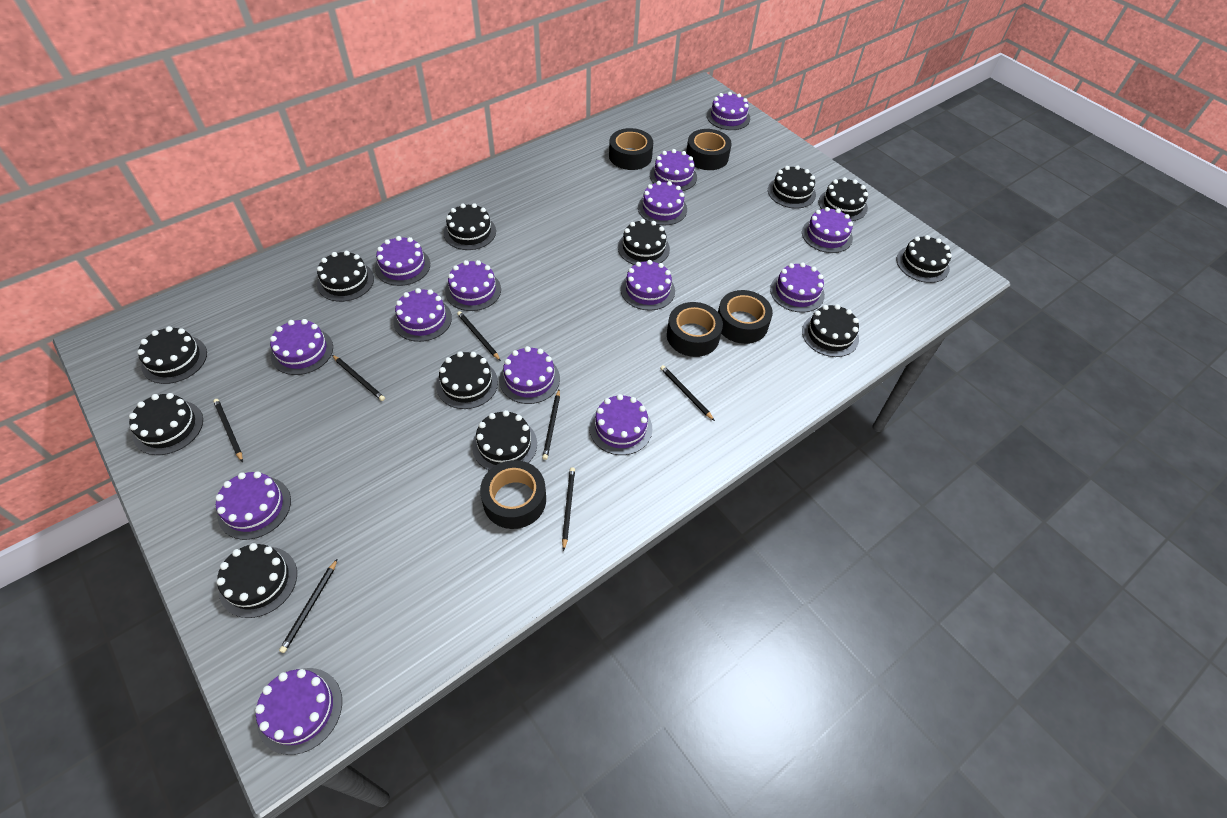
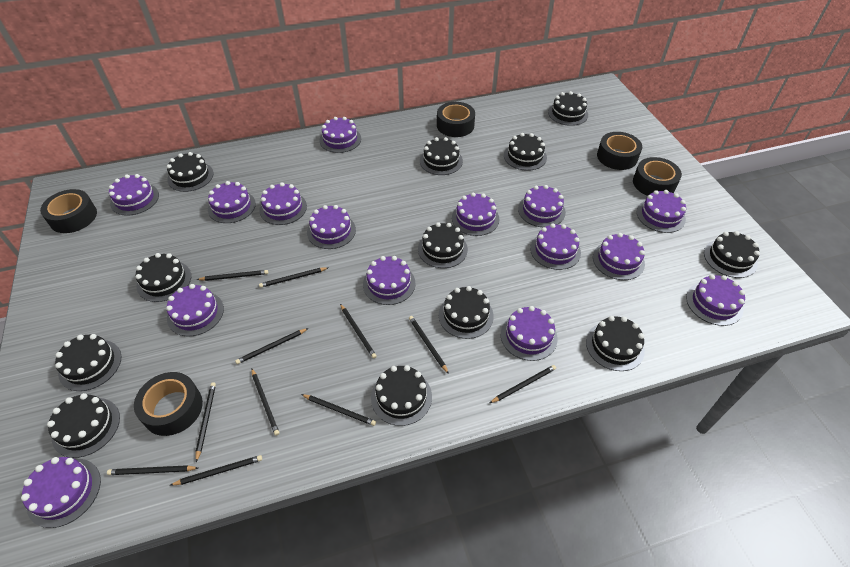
black pencil: [213,399,243,462] [279,559,337,653] [332,355,385,401] [457,311,501,361] [542,389,560,460] [562,467,575,551] [660,365,715,421] = 7 -> [107,465,198,475] [171,455,262,485] [195,382,216,462] [196,270,268,281] [235,328,309,364] [251,368,280,436] [259,267,329,288] [301,394,376,426] [340,304,377,359] [409,316,449,374] [490,365,556,403] = 11
purple cake: [215,471,291,540] [255,668,342,755] [270,319,333,375] [375,236,430,286] [393,288,452,342] [445,260,501,311] [499,346,560,404] [589,394,652,455] [621,260,675,311] [638,181,687,225] [650,149,697,191] [707,92,750,130] [770,262,825,313] [802,207,853,253] = 14 -> [21,457,101,528] [109,174,159,216] [166,284,224,336] [208,181,256,223] [259,182,307,225] [307,205,356,249] [320,117,361,153] [363,256,415,305] [452,192,500,236] [501,306,558,361] [518,185,566,227] [530,223,581,270] [593,233,645,280] [637,190,686,233] [686,274,745,326] = 15

